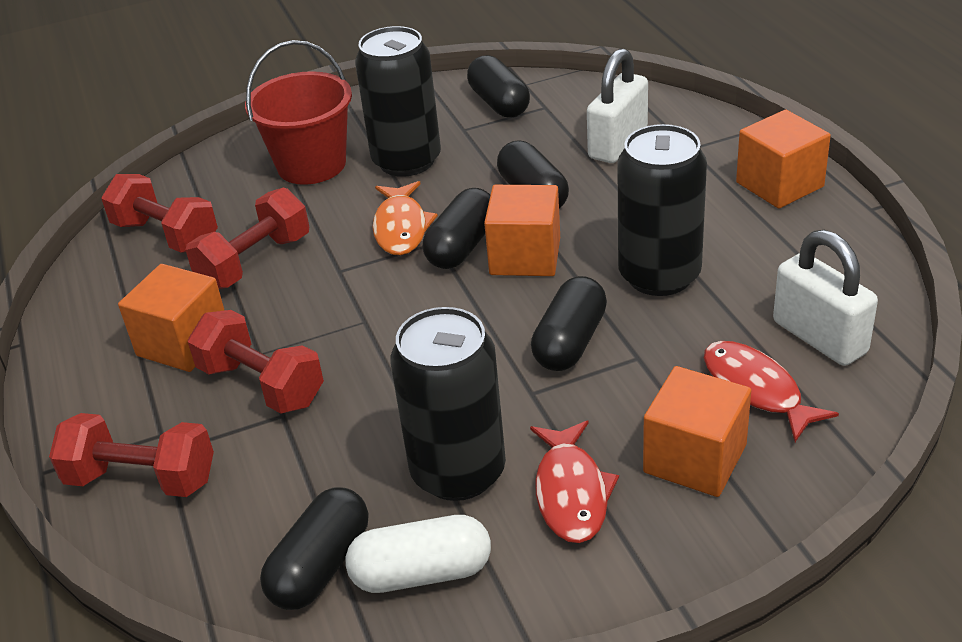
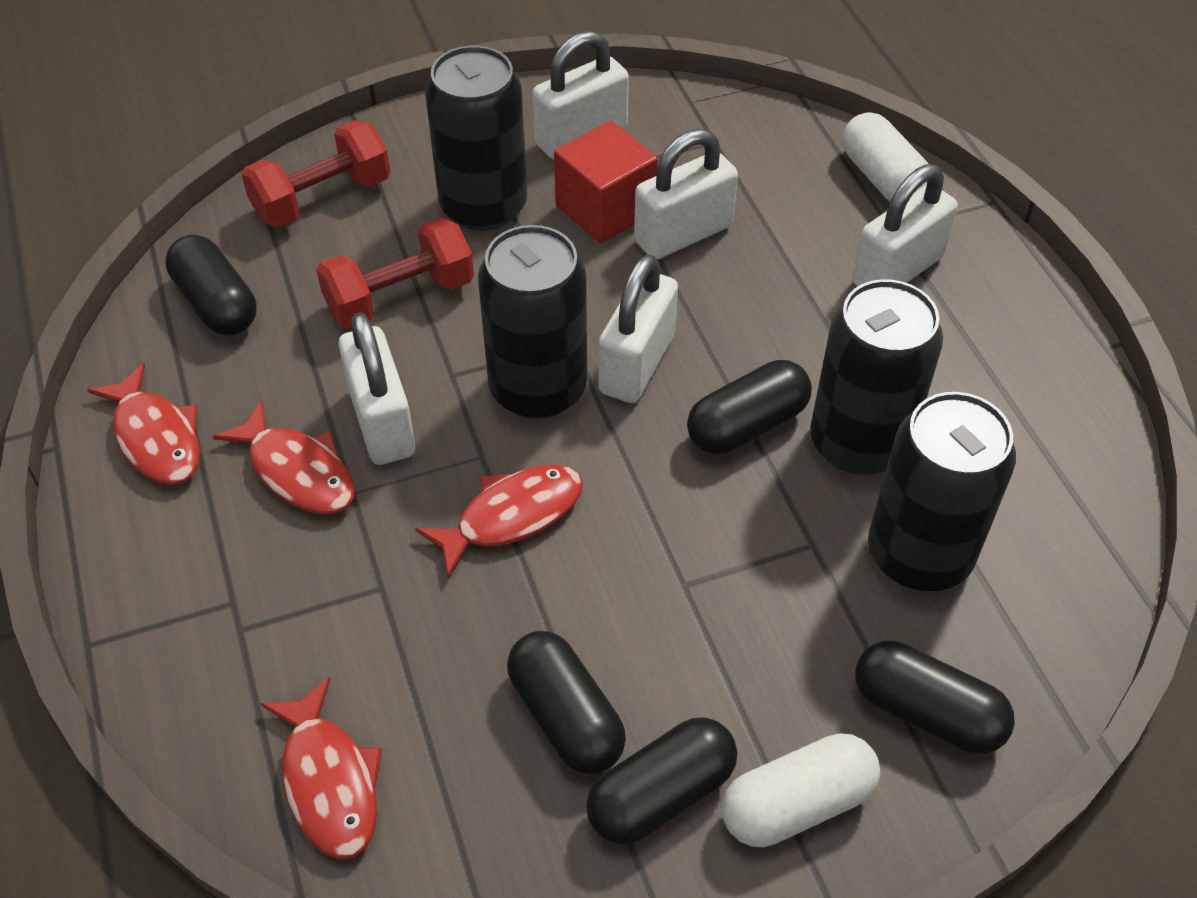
black can: [355,26,441,177] [391,307,506,501] [617,124,707,296] = 3 -> [425,46,527,231] [478,225,587,419] [810,279,943,475] [868,392,1016,591] = 4
orange cube: [118,264,225,372] [484,185,560,276] [643,366,751,497] [736,110,831,209] = 4 -> none = 0
orange fish: [373,181,438,255] = 1 -> none = 0
red bucket: [245,40,352,185] = 1 -> none = 0
red cube: none = 0 -> [554,120,658,243] = 1
red dumbbell: [49,413,214,497] [101,174,218,253] [186,188,309,289] [188,310,324,414] = 4 -> [241,120,390,228] [316,218,474,329] = 2
red fish: [530,420,619,543] [704,341,839,442] = 2 -> [87,363,200,485] [213,400,355,514] [261,677,382,860] [415,465,583,578] = 4
white capsule: [346,515,491,593] = 1 -> [722,734,880,847] [842,112,928,201] = 2
white padlock: [587,48,648,163] [773,230,878,366] = 2 -> [339,312,415,465] [532,31,629,159] [598,254,678,403] [634,129,738,260] [852,164,958,286] = 5

